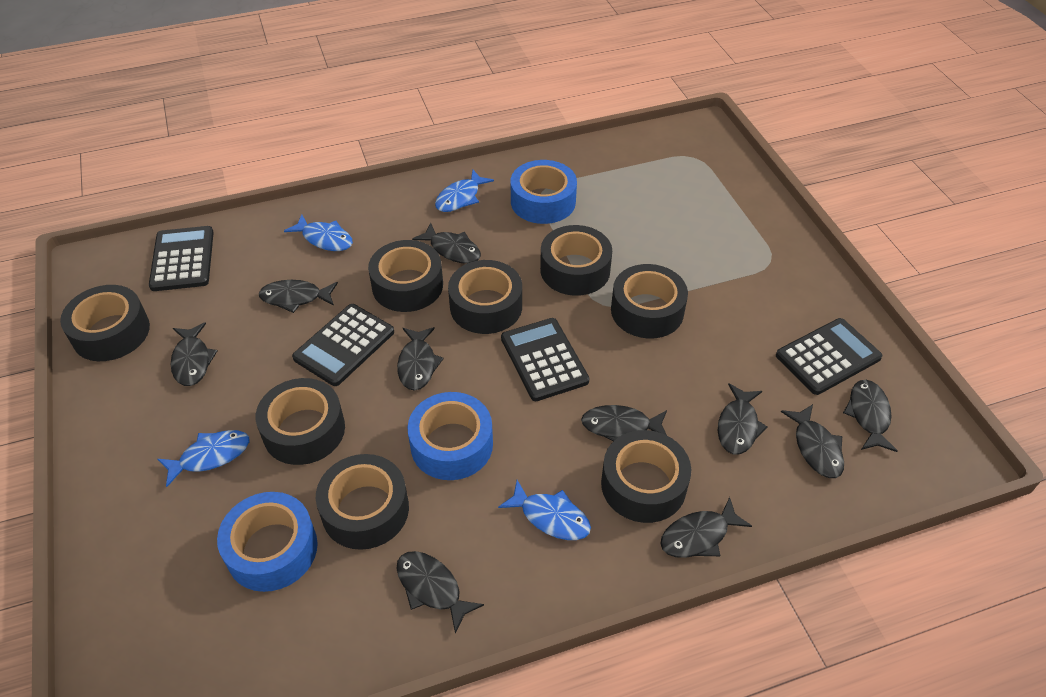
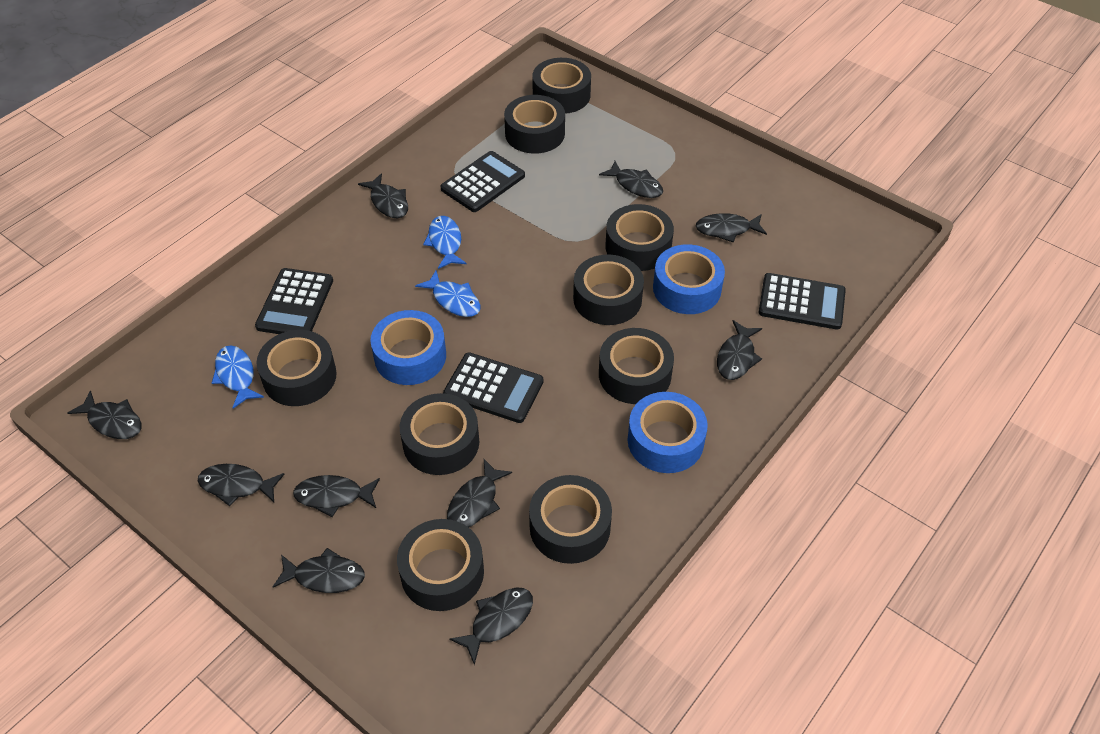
black tape: [60,285,150,361] [256,378,345,465] [316,454,409,550] [368,240,443,312] [448,260,522,334] [540,225,612,296] [601,430,691,523] [611,264,688,339] = 8 -> [256,330,337,406] [397,519,484,611] [400,393,479,475] [504,95,565,154] [529,475,612,564] [532,58,591,114] [573,254,644,325] [599,328,674,404] [605,204,674,271] = 9
blue fish: [157,430,249,487] [284,215,353,251] [435,170,494,212] [498,480,591,540] = 4 -> [212,346,264,409] [415,270,481,317] [423,216,466,269] = 3

